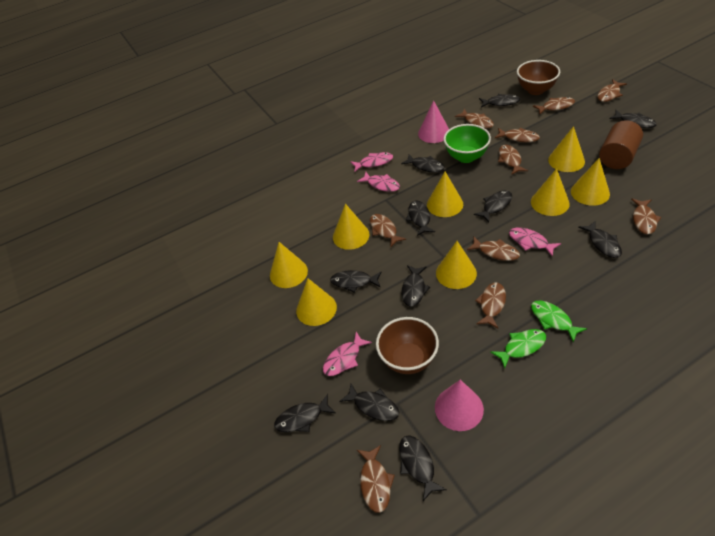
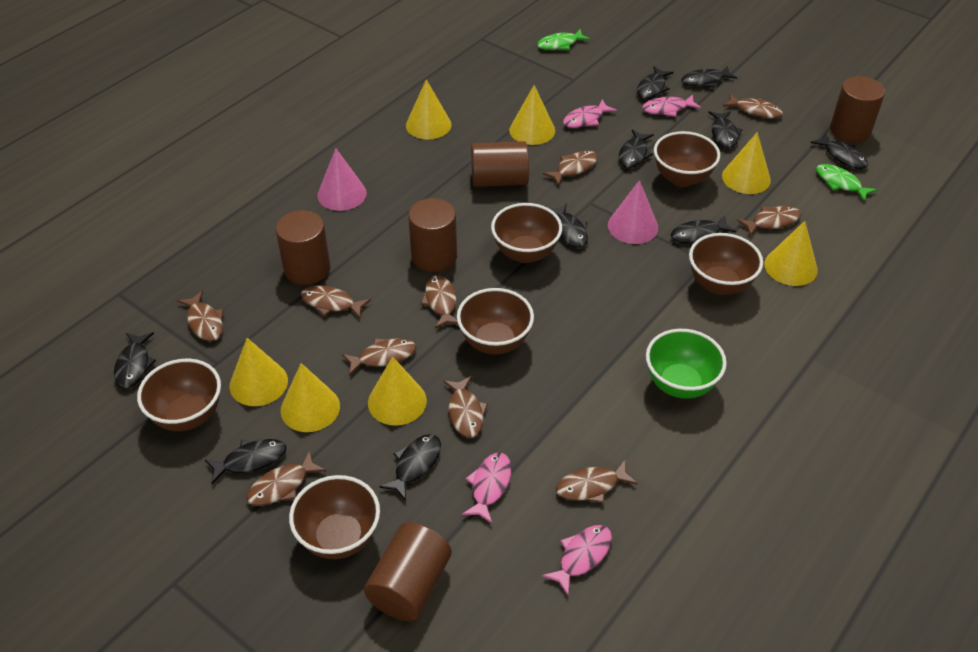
black fish: [274,394,335,432] [330,270,382,292] [339,384,399,421] [399,435,447,501] [401,155,445,172] [401,265,430,307] [406,201,435,236] [474,190,512,222] [479,94,520,108] [578,221,622,258] [609,110,657,128] = 11 -> [114,332,156,389] [205,439,286,484] [379,434,441,501] [549,203,588,248] [619,129,654,168] [637,66,674,99] [671,215,736,243] [681,66,737,88] [708,111,743,148] [810,134,868,169] = 10
brown bowl: [376,317,439,374] [517,60,560,95] = 2 -> [137,359,221,431] [289,475,380,559] [457,288,534,354] [491,203,562,263] [654,131,720,187] [689,233,763,295] = 6
brown cylinder: [599,120,643,169] = 1 -> [276,210,330,285] [364,522,452,621] [408,198,457,272] [471,141,529,187] [830,76,885,143] = 5
yellow cone: [270,242,308,288] [296,278,337,326] [333,204,370,250] [427,172,463,217] [436,241,477,289] [531,168,570,216] [548,126,585,172] [571,158,610,206] = 8 -> [229,338,288,406] [281,363,340,432] [368,356,427,426] [406,79,451,139] [509,85,555,145] [722,132,771,194] [764,221,818,286] = 7

